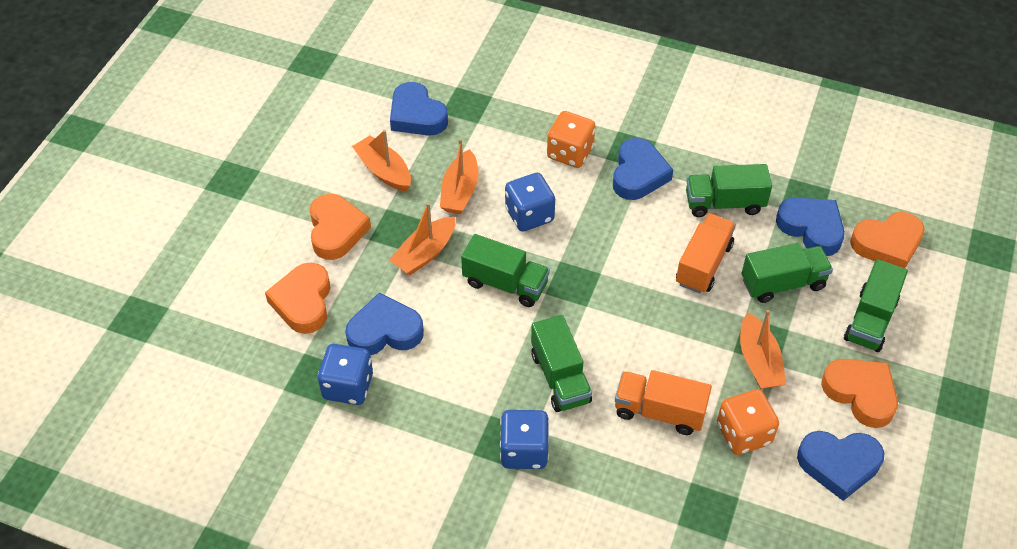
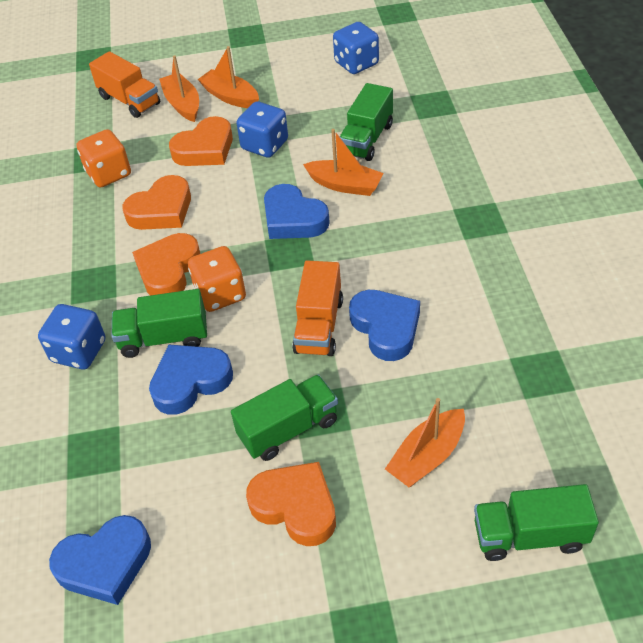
blue heart: [346,293,424,355] [390,82,448,136] [613,138,673,200] [776,197,845,256] [797,431,885,501] = 5 -> [49,515,151,605] [149,345,233,415] [264,184,330,239] [349,290,420,361] = 4
green truck: [461,234,550,307] [531,315,592,412] [686,164,772,217] [742,243,833,303] [844,259,908,352] = 5 -> [112,289,207,358] [231,374,338,461] [340,83,393,161] [474,484,599,561] = 4

